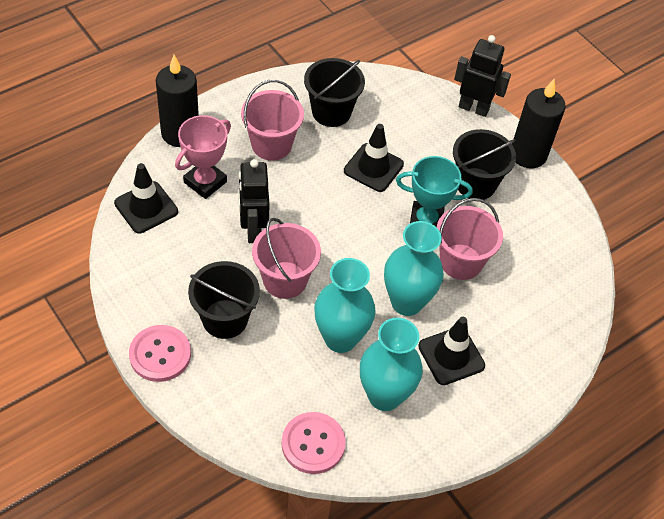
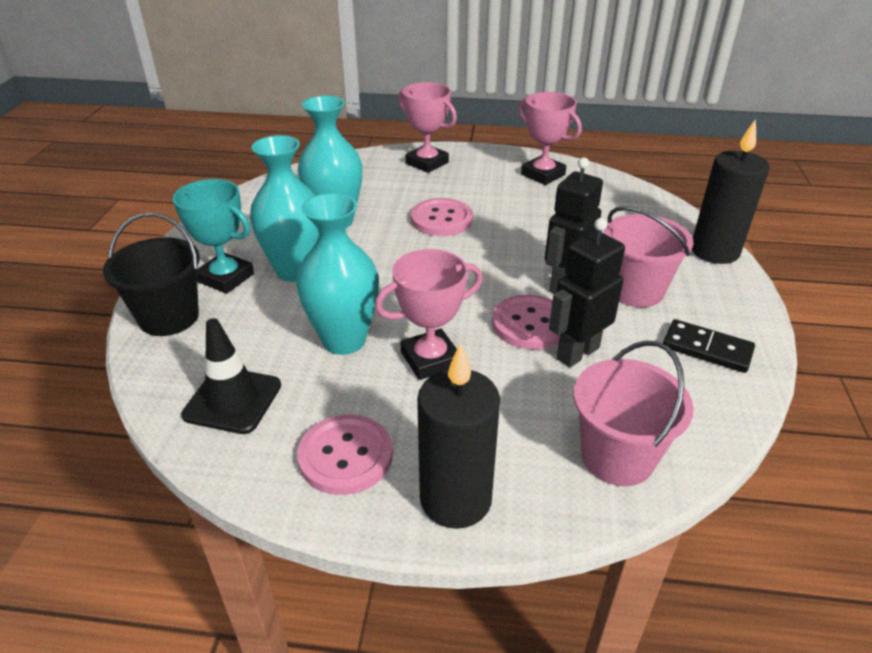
black bucket: [188,261,260,339] [304,58,365,127] [453,129,516,200] = 3 -> [103,213,200,336] = 1
black domino: none = 0 -> [663,319,755,373] = 1
black traffic cone: [114,163,178,233] [344,124,404,192] [418,317,485,385] = 3 -> [181,318,281,434] = 1
pink bucket: [241,80,304,161] [252,218,321,299] [437,198,503,280] = 3 -> [574,341,694,486] [604,206,693,307] = 2
pink button: [129,325,191,382] [281,412,346,474] = 2 -> [297,414,393,495] [411,198,473,236] [492,295,560,349] = 3
pink trophy: [175,115,231,199] = 1 -> [375,249,483,380] [398,82,457,173] [519,92,582,185] = 3

